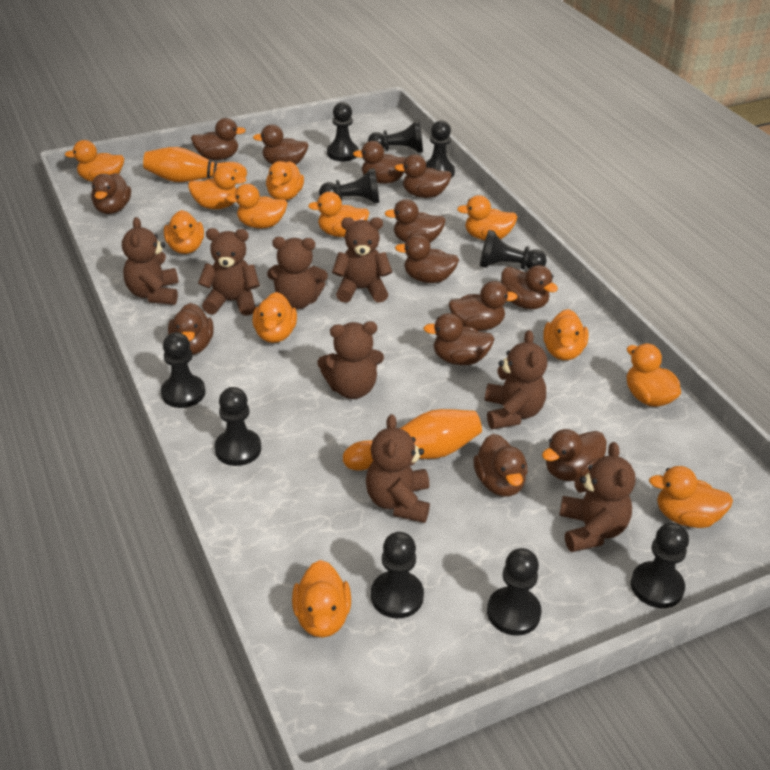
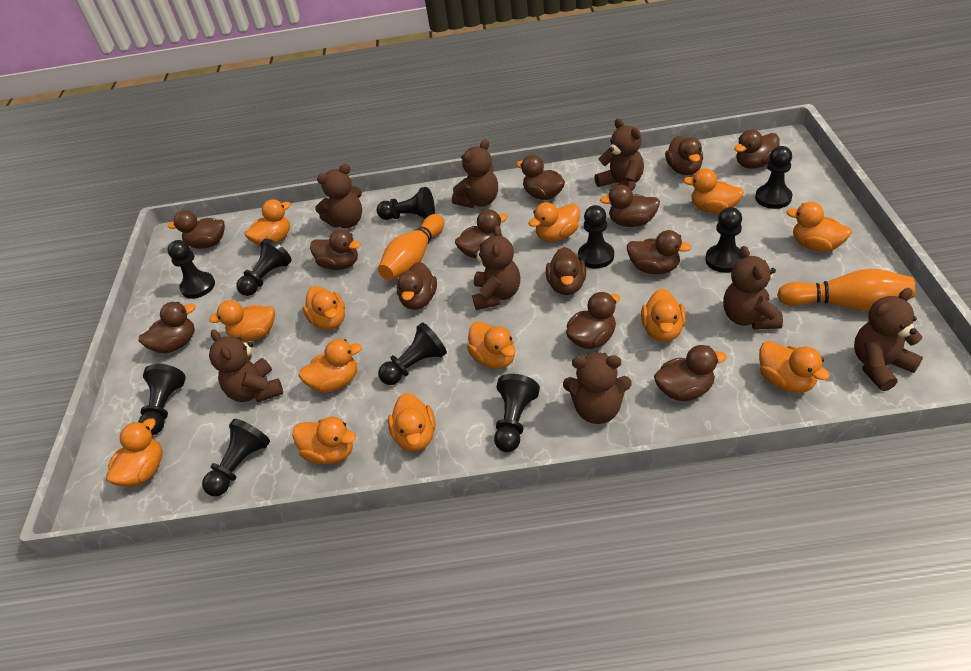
orange duck: [65,140,124,182] [164,210,204,254] [188,166,246,209] [226,184,287,228] [252,292,297,343] [266,161,304,200] [292,560,351,638] [308,192,369,237] [457,195,517,240] [543,309,589,360] [627,344,681,407] [649,466,733,528] = 12 -> [106,419,162,487] [209,300,275,342] [245,199,291,245] [292,417,356,464] [298,339,362,393] [303,286,345,330] [388,393,435,452] [467,321,515,369] [528,202,580,242] [641,289,686,342] [683,168,744,214] [759,341,830,393] [786,202,852,252] = 13

